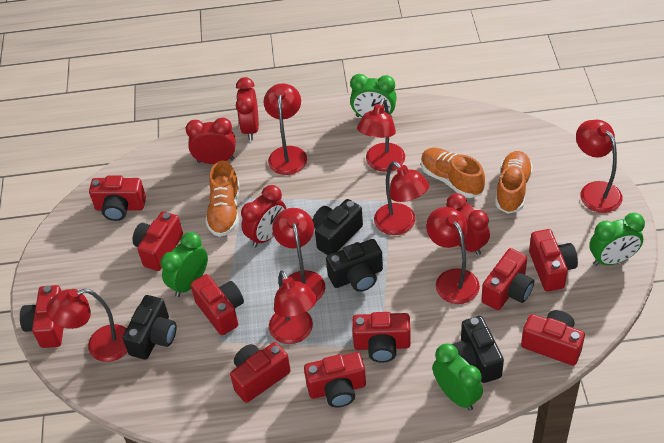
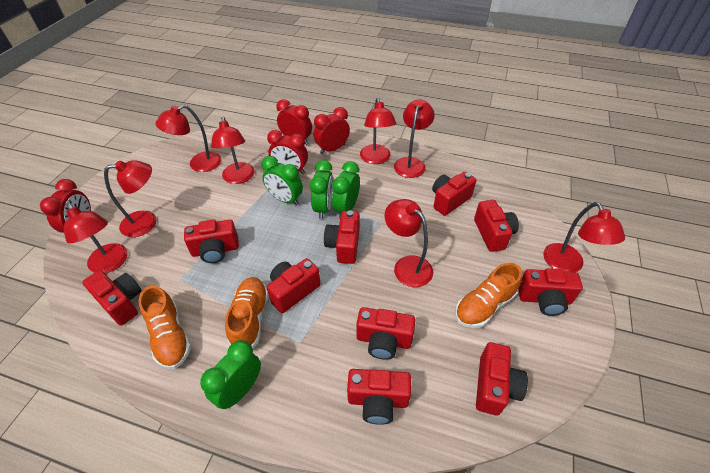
black camera: [122,295,176,359] [313,199,363,255] [326,239,383,292] [452,316,504,383] = 4 -> none = 0

